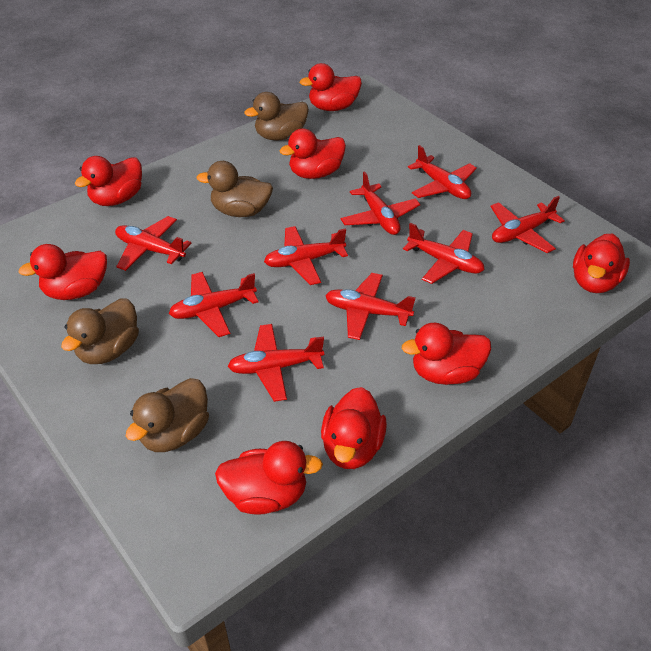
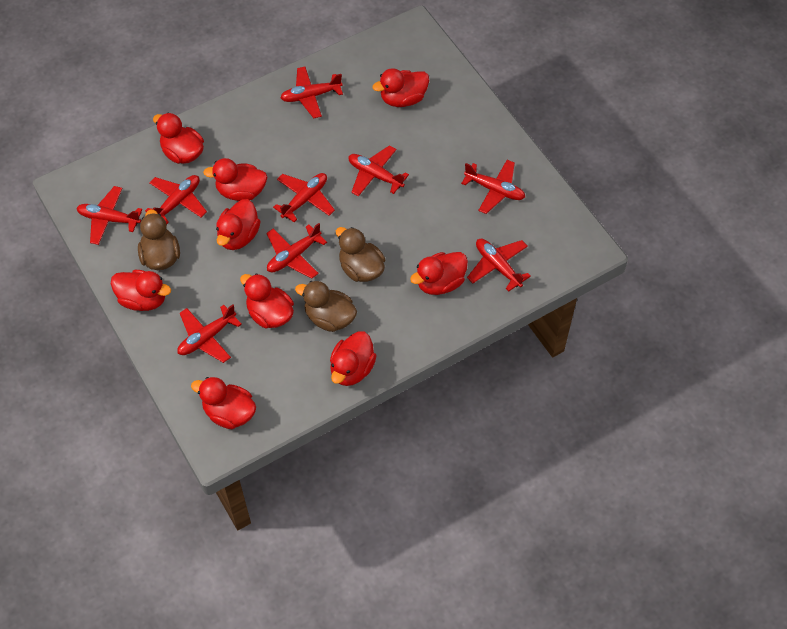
brown duck: [61,299,139,364] [126,378,209,452] [196,161,273,217] [244,92,309,141] = 4 -> [138,209,180,270] [295,281,357,332] [336,227,385,282] = 3
red duck: [19,244,107,300] [75,156,142,206] [215,441,323,515] [279,128,346,179] [300,63,362,111] [321,387,387,469] [402,323,491,385] [573,234,630,293] = 8 -> [111,270,171,311] [153,113,204,164] [191,377,256,429] [203,158,268,201] [216,199,261,250] [240,273,294,329] [330,331,377,386] [372,68,429,107] [410,252,468,295] = 9

